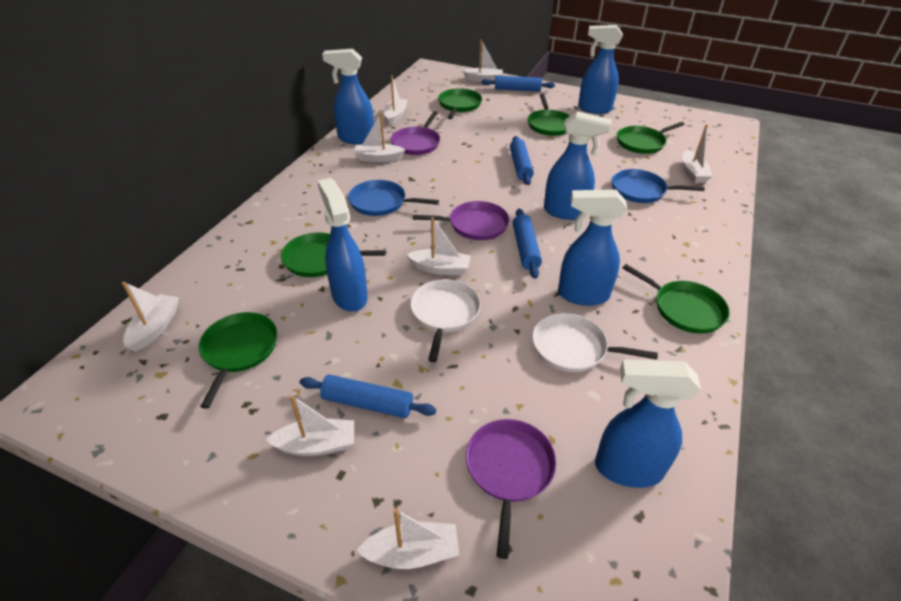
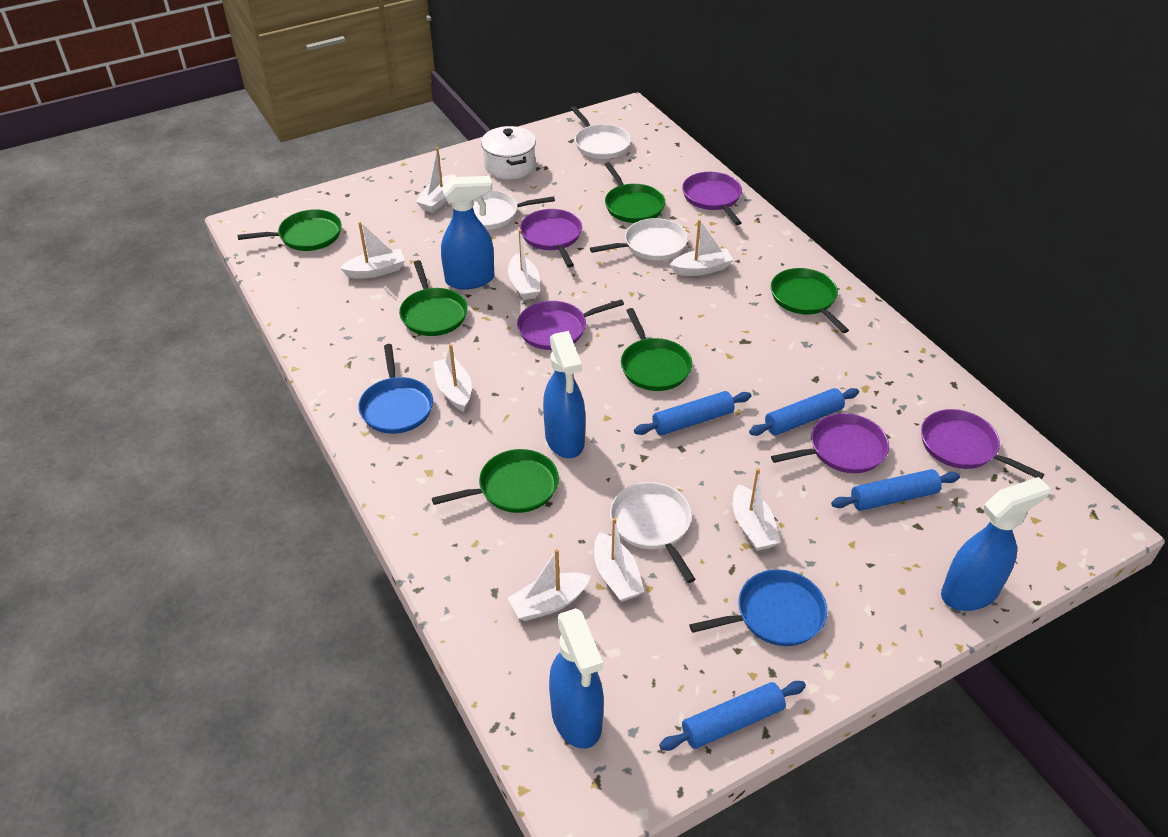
blue spray bottle: [317,178,368,312] [322,49,374,144] [544,111,612,220] [558,189,627,306] [578,25,623,114] [595,360,701,488] = 6 -> [441,176,494,289] [543,331,586,458] [549,608,604,749] [941,477,1050,611] = 4
purple pan: [391,111,440,155] [413,201,509,240] [466,419,557,559] = 3 -> [517,299,624,350] [520,209,582,268] [682,172,742,225] [771,413,889,473] [921,409,1045,479] = 5
white pan: [410,279,481,362] [532,313,658,372] = 2 -> [473,190,555,230] [571,106,631,159] [590,218,688,261] [610,482,696,583] = 4
white pot: none = 0 -> [481,126,536,179] = 1

